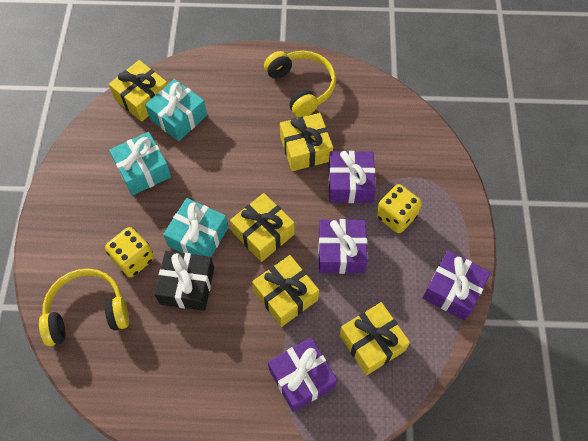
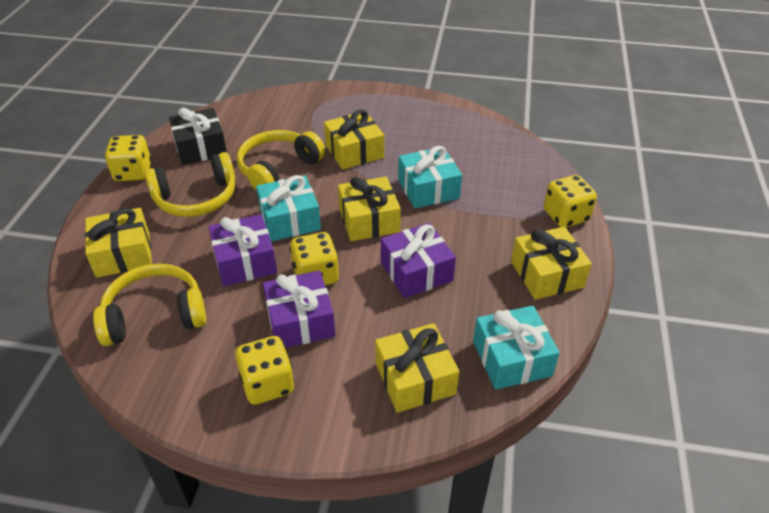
purple gift: [268,337,337,412] [318,219,367,274] [328,151,376,203] [423,250,491,320] = 4 -> [209,214,277,286] [263,270,335,348] [381,223,456,298] = 3
yellow dice: [105,227,154,277] [376,184,422,233] = 2 -> [105,135,152,181] [235,336,295,405] [289,232,339,285] [544,175,597,228] = 4
yellow headphones: [39,268,129,346] [264,51,336,117] = 2 -> [93,264,206,346] [145,152,235,217] [237,130,325,191] = 3

